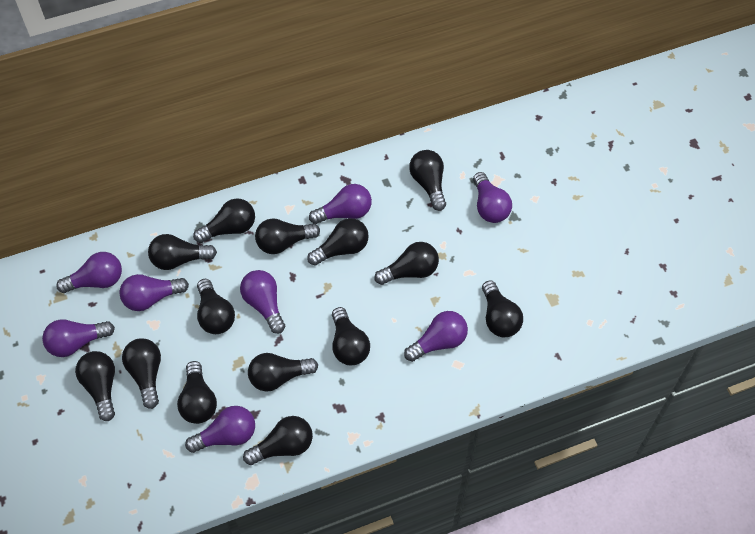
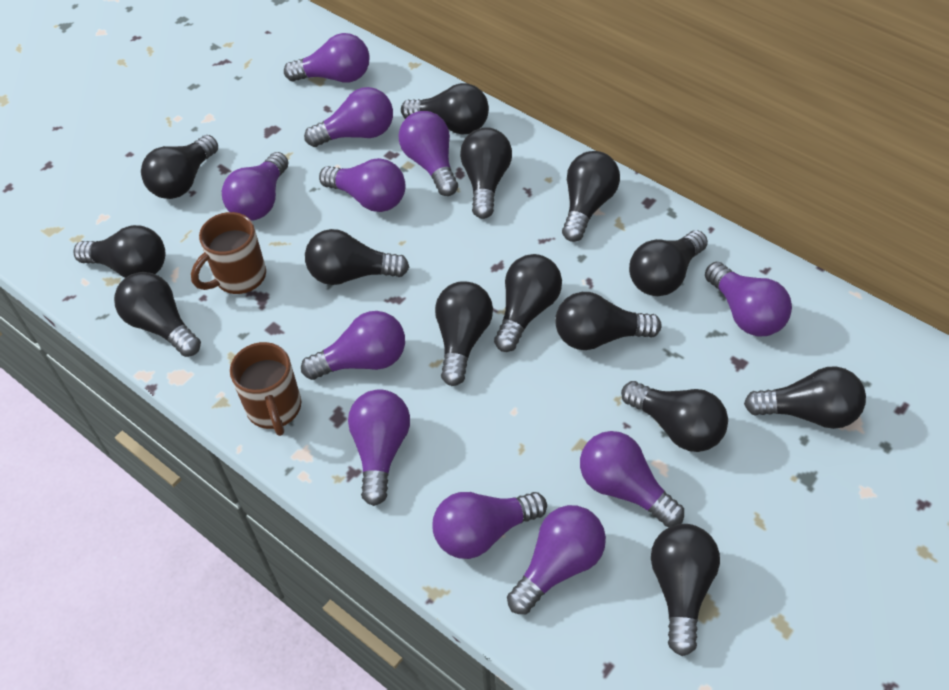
brown mug: none = 0 -> [191,212,266,294] [230,342,301,436] = 2
purple light bulb: [42,319,115,357] [56,252,122,293] [119,274,189,311] [185,406,255,453] [240,270,285,334] [309,184,372,224] [404,311,468,362] [473,172,512,223] = 8 -> [222,152,288,221] [284,33,370,82] [301,311,405,380] [304,87,393,147] [319,158,406,212] [348,389,410,506] [399,111,458,196] [433,492,547,559] [507,505,606,614] [580,431,684,527] [705,262,792,336] = 11

